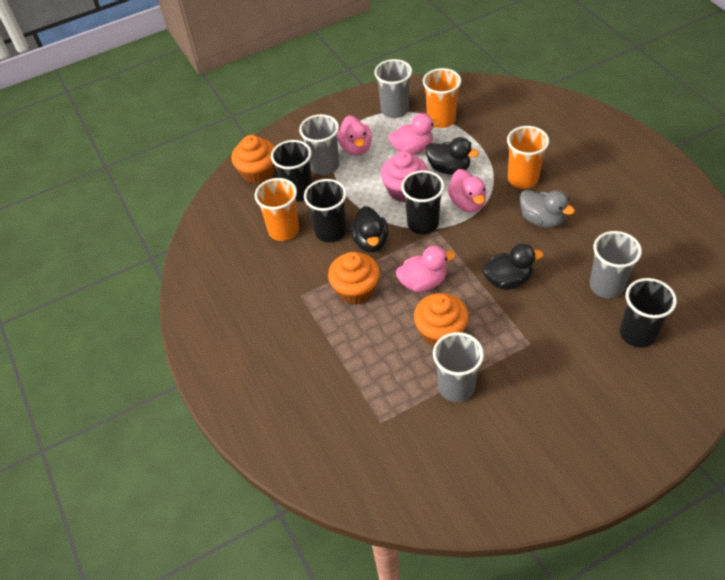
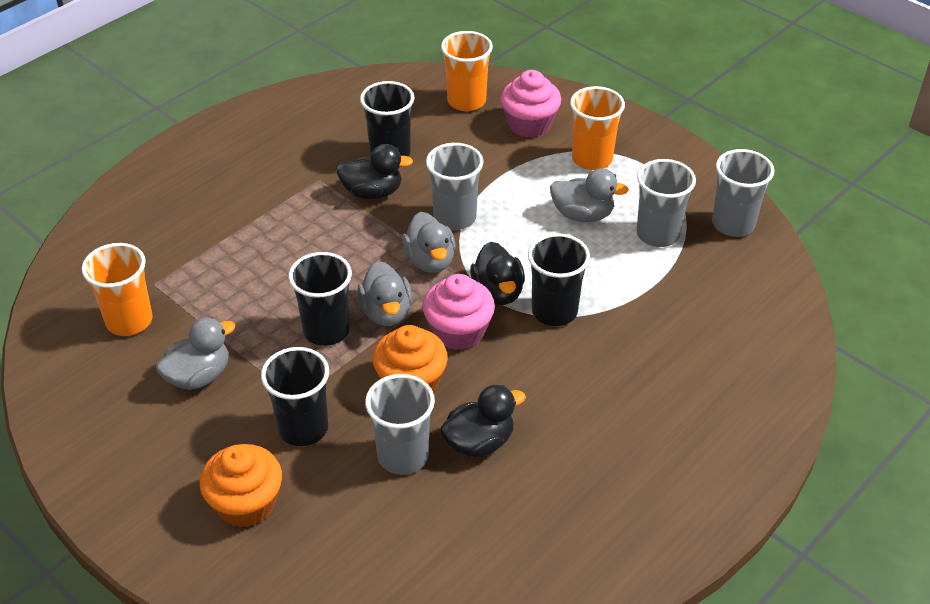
grey duck: [520,190,575,228] = 1 -> [156,317,235,390] [357,261,412,326] [402,212,456,273] [550,168,629,222] = 4
orange cupcake: [232,135,275,184] [328,252,380,305] [414,293,469,346] = 3 -> [200,444,282,528] [373,325,448,393] = 2
pink cupcake: [381,151,428,202] = 1 -> [423,274,495,350] [501,70,561,138] = 2
pink duck: [337,115,372,156] [388,113,441,155] [396,246,455,292] [447,169,487,212] = 4 -> none = 0

